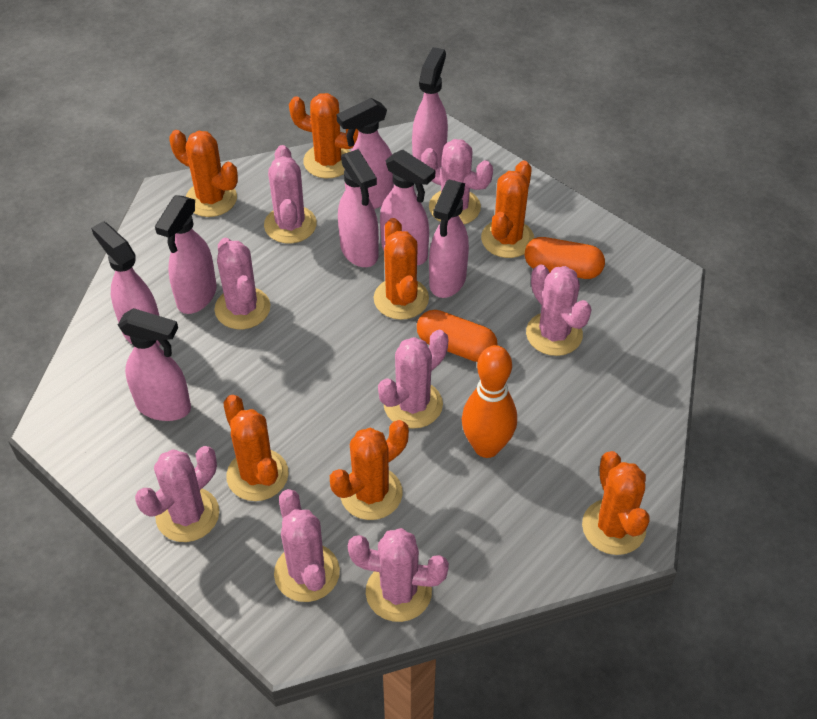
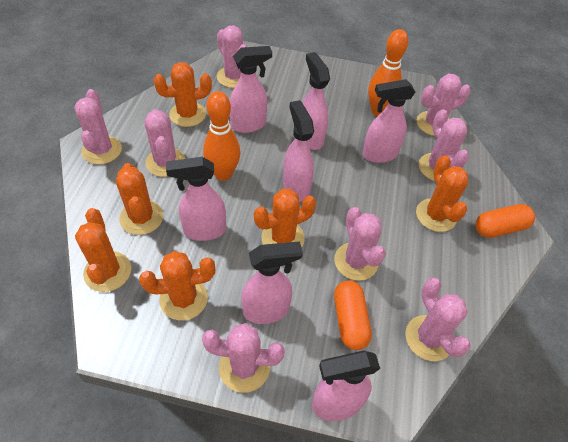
orange bowling pin: [462,345,517,458] = 1 -> [203,91,241,181] [368,29,408,116] = 2
orange cactus: [169,130,238,217] [223,395,289,501] [289,93,358,178] [330,420,409,520] [374,218,429,320] [481,160,534,258] [582,451,650,555] = 7 -> [75,208,131,292] [116,163,163,235] [139,251,215,320] [154,62,212,127] [254,189,316,248] [416,155,468,232] = 6
pink spray bottle: [91,221,161,346] [118,308,191,421] [155,195,217,314] [336,98,394,209] [338,149,379,267] [380,150,435,265] [412,47,448,168] [429,179,469,298] = 8 -> [166,157,226,241] [230,46,272,133] [242,241,303,324] [283,100,314,202] [302,52,330,150] [312,350,380,421] [362,79,415,163] = 7

